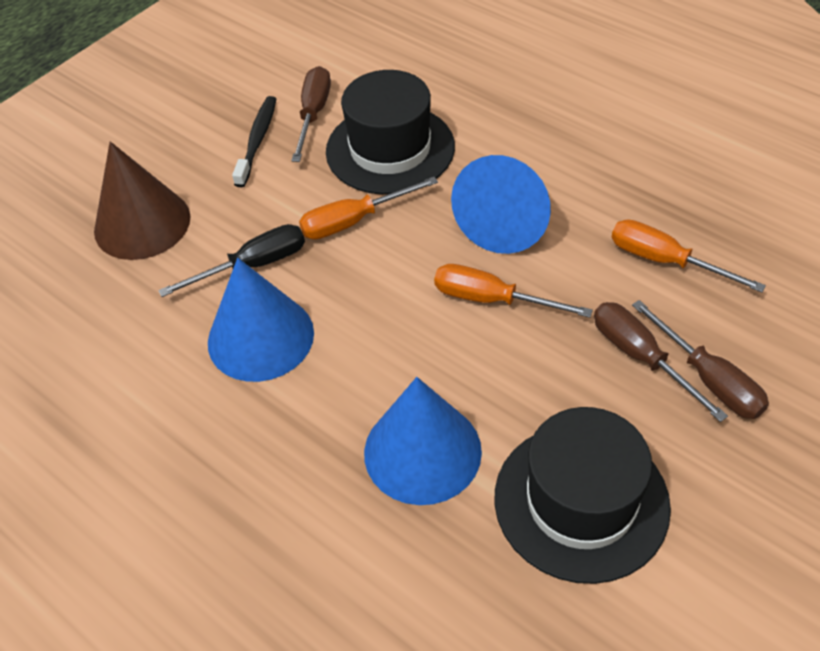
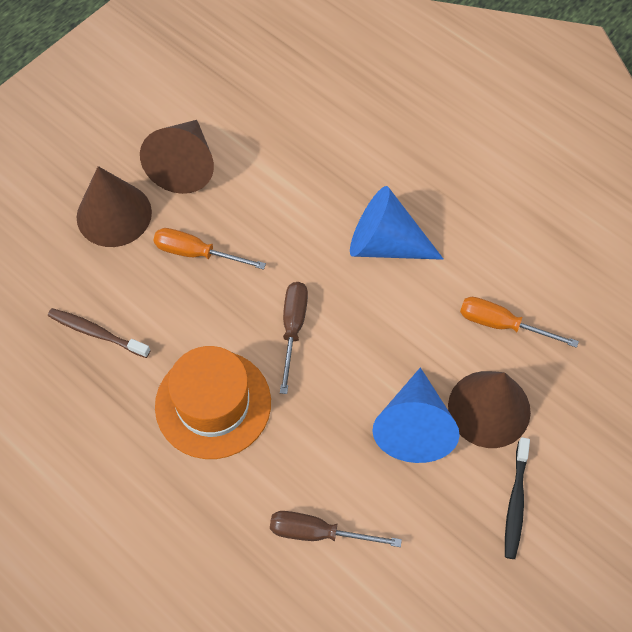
black hat: [326,70,455,195] [495,407,671,584] = 2 -> none = 0
black screwdriver: [158,224,305,297] = 1 -> none = 0
blue cone: [208,258,314,382] [364,377,482,505] [451,155,551,254] = 3 -> [350,186,444,260] [372,367,460,463] = 2
brown cone: [94,141,190,260] = 1 -> [77,166,152,247] [140,120,214,194] [448,371,531,448] = 3
brown screwdriver: [291,66,331,162] [594,302,728,422] [632,300,769,419] = 3 -> [270,511,402,547] [280,282,308,394] = 2
brown toothbrush: none = 0 -> [48,308,151,358] = 1
orange hat: none = 0 -> [155,346,271,459] = 1
orange screwdriver: [299,177,438,239] [434,264,593,318] [611,219,766,292] = 3 -> [154,228,266,270] [460,297,579,348] = 2

